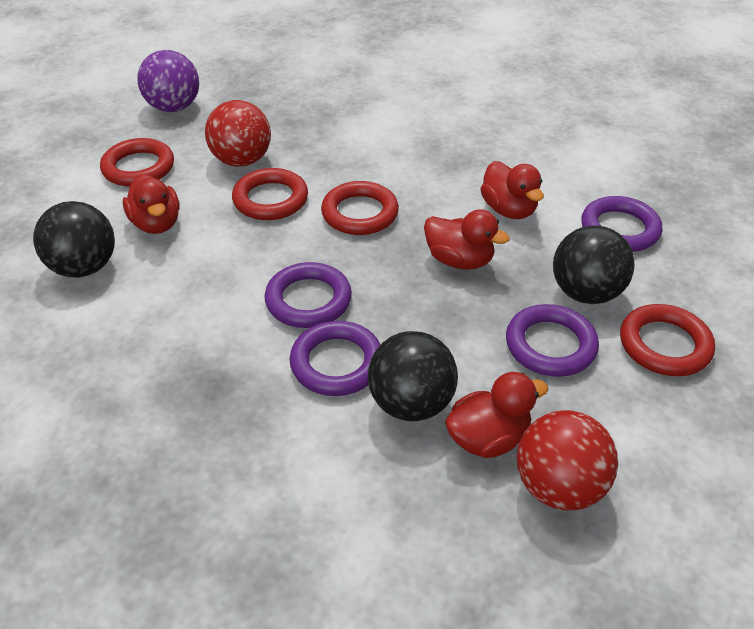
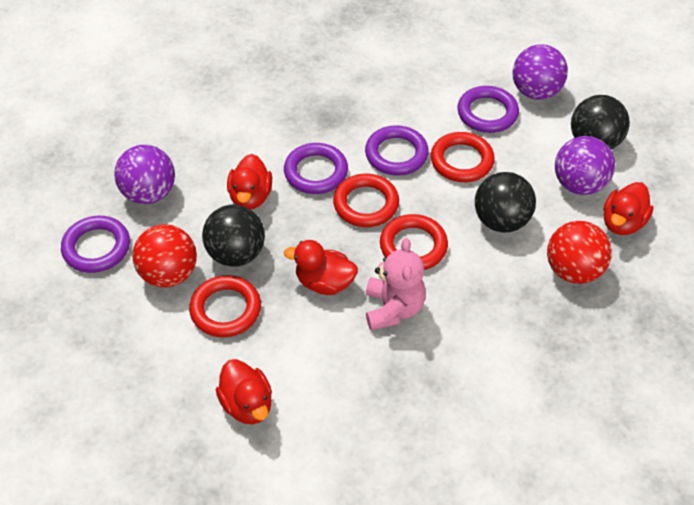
pink teddy bear: none = 0 -> [366,238,426,330] = 1
purple ball: [137,50,199,112] = 1 -> [114,145,175,204] [512,44,568,100] [555,136,615,195] = 3

